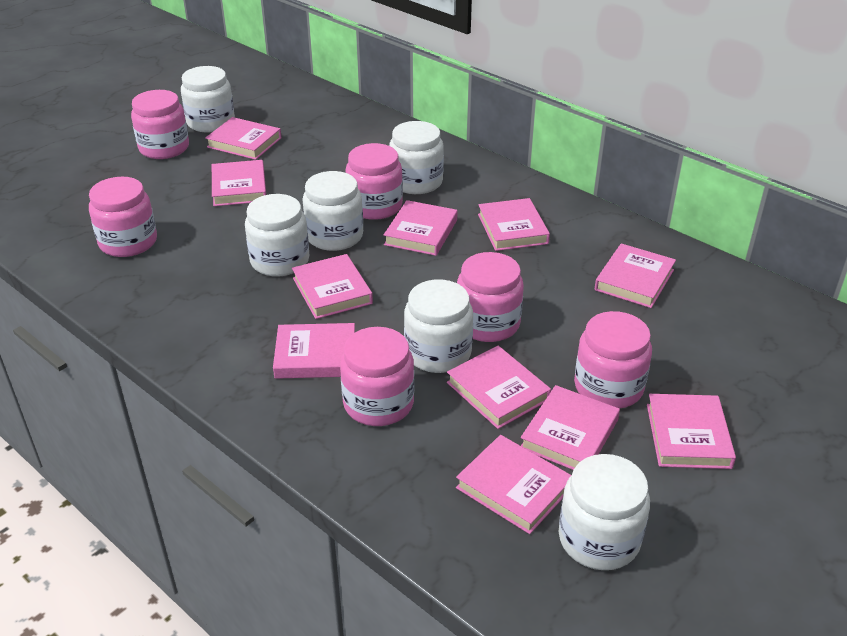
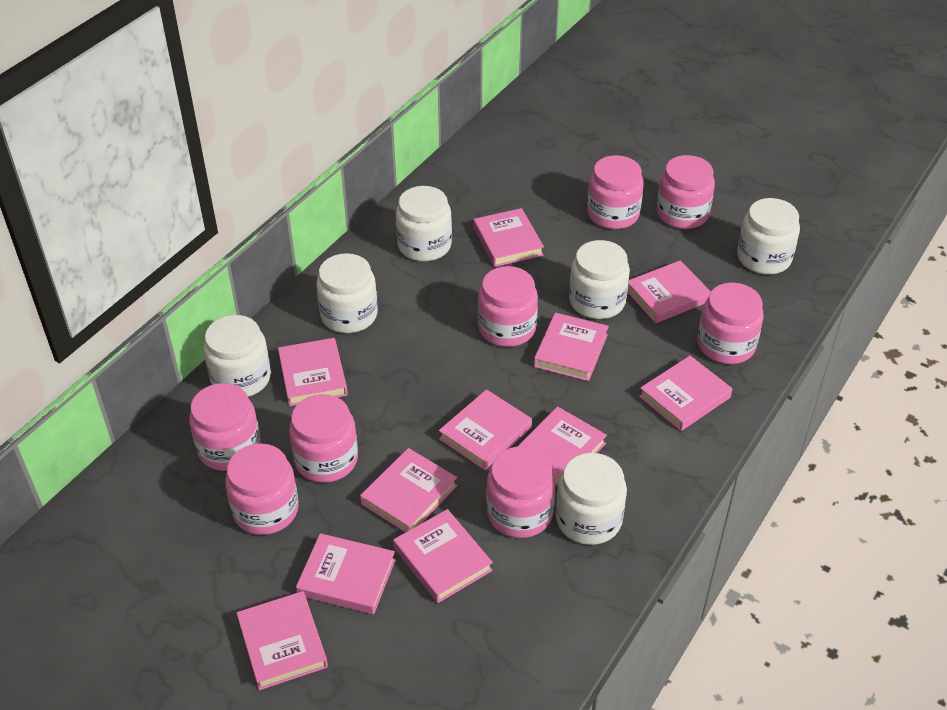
pink jar: [89,177,157,257] [131,90,189,159] [340,327,414,426] [346,143,403,220] [457,252,524,342] [574,311,652,409] = 6 -> [189,383,261,471] [225,444,299,535] [289,394,358,483] [478,266,538,347] [486,446,556,538] [587,155,644,229] [657,155,715,229] [697,283,764,364] = 8

